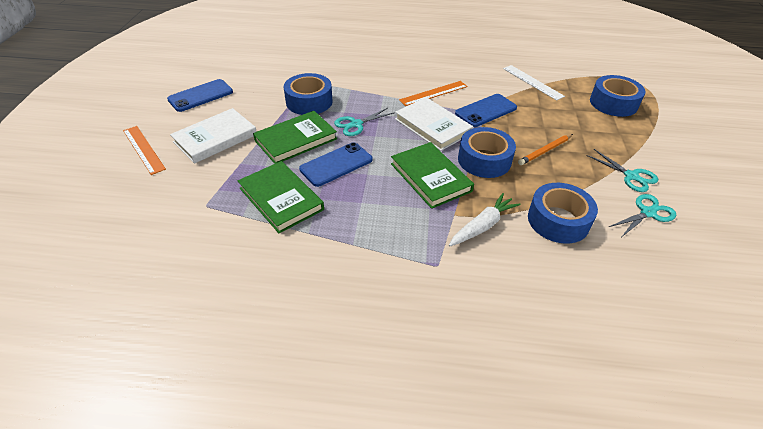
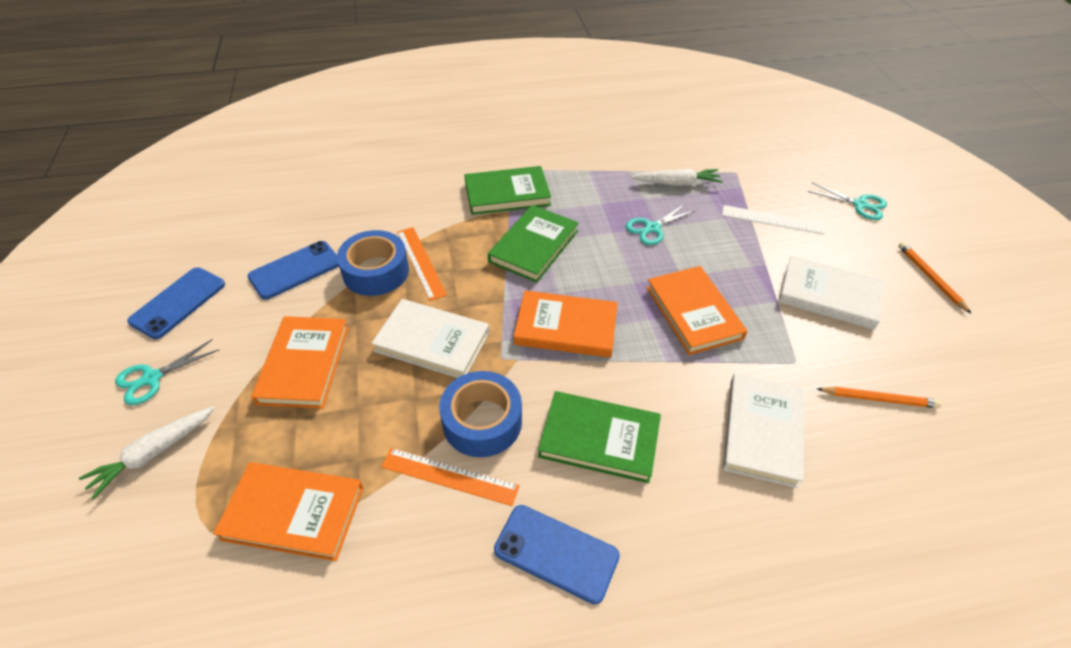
blue tape: [284,73,333,115] [458,127,516,178] [528,183,598,244] [590,75,645,117] = 4 -> [337,230,409,296] [439,371,522,457] = 2
orange book: none = 0 -> [213,462,363,561] [251,316,349,409] [514,290,618,358] [646,266,748,355] = 4
orange pencil: [518,134,573,165] = 1 -> [817,387,942,408] [898,242,971,313] = 2
white book: [170,108,257,164] [395,97,473,151] = 2 -> [372,299,490,378] [723,373,804,488] [778,256,884,330] = 3
white carrot: [449,193,521,246] = 1 -> [79,406,215,500] [631,169,723,186] = 2

